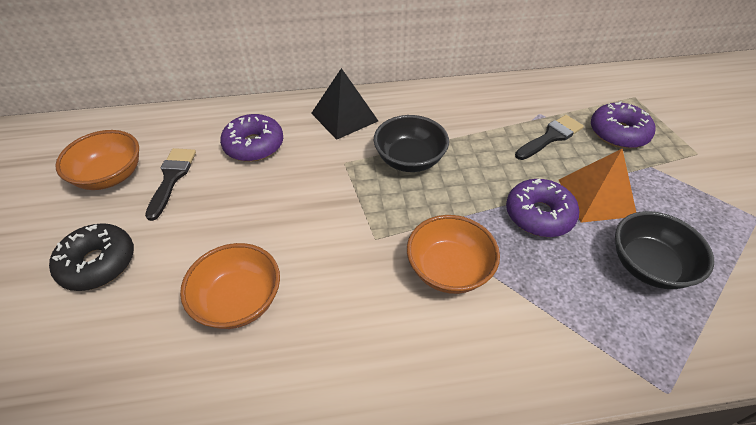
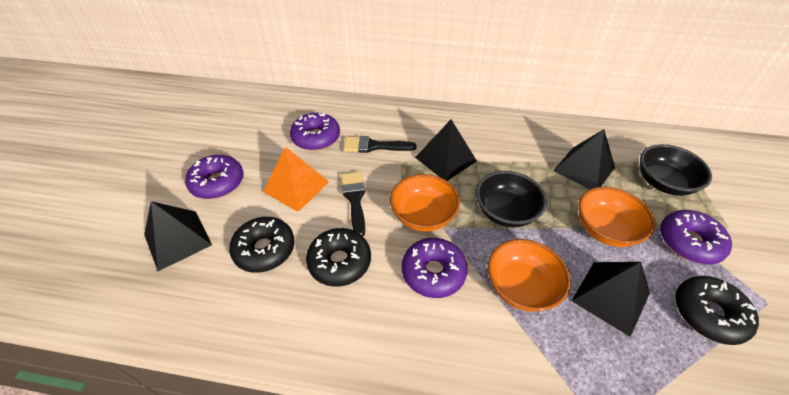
black donut: [49,223,134,291] = 1 -> [229,217,295,273] [306,228,371,287] [675,276,759,345] = 3
black pyramid: [311,68,378,140] = 1 -> [144,201,212,271] [415,120,477,181] [553,129,615,189] [572,262,650,337] = 4
purple donut: [220,114,283,162] [506,179,579,237] [591,101,655,149] = 3 -> [185,155,244,199] [290,113,340,151] [402,238,468,298] [660,210,732,264] = 4

